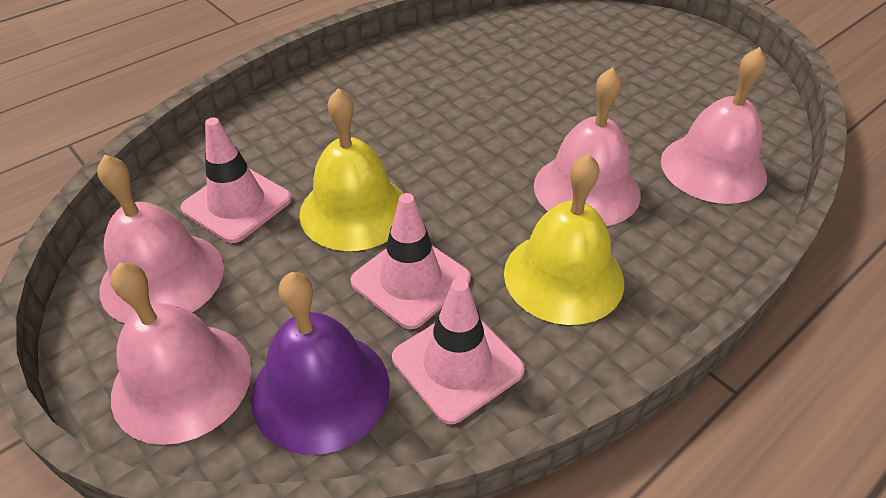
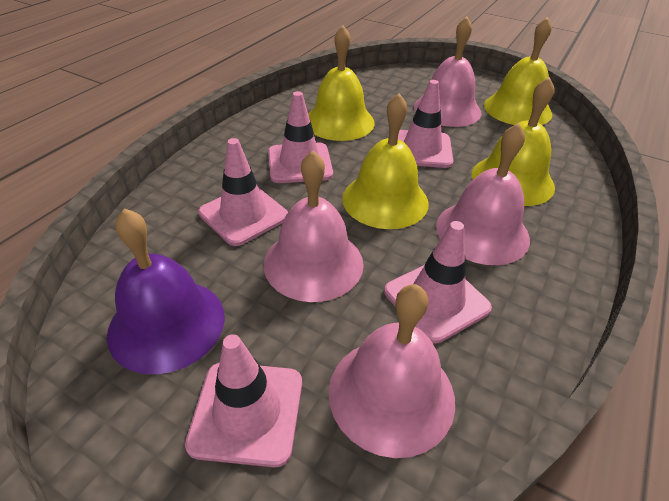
pink traffic cone: [181,118,292,243] [350,193,471,329] [392,278,525,424] = 3 -> [185,334,302,467] [198,138,288,246] [268,91,333,183] [384,221,492,344] [398,80,453,168] = 5
yellow bell: [299,88,404,251] [504,153,624,325] = 2 -> [308,26,375,141] [342,93,429,229] [472,77,555,206] [484,17,552,125] = 4

